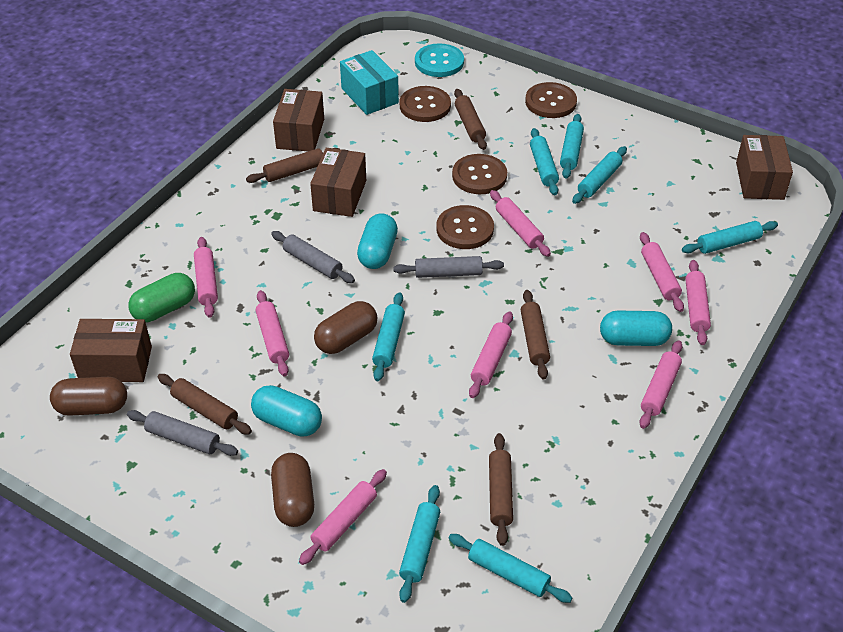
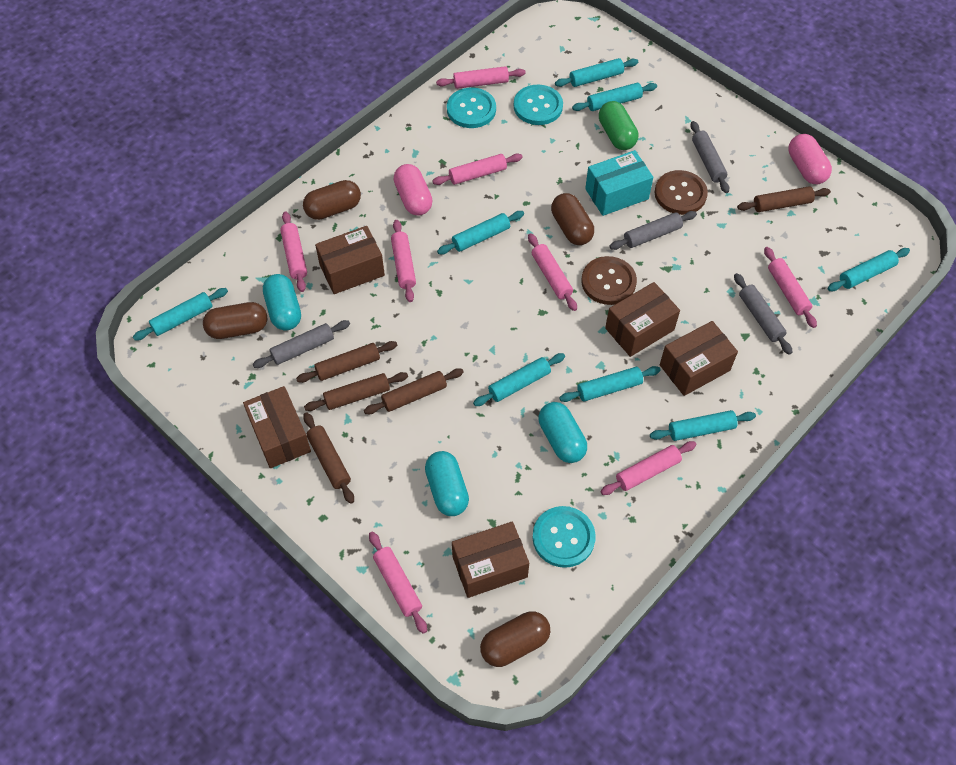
brown box: [70,319,152,382] [273,89,324,151] [310,148,366,217] [736,135,793,200] = 4 -> [243,386,311,468] [315,226,385,294] [452,521,529,598] [605,282,680,357] [660,321,738,396] = 5
brown button: [400,86,451,122] [437,205,494,249] [452,154,507,194] [525,82,577,118] = 4 -> [581,256,637,305] [654,170,708,215] = 2
brown capsule: [50,377,127,416] [271,453,314,527] [314,301,377,354] = 3 -> [203,302,267,339] [303,180,361,220] [480,611,550,667] [551,193,594,245] = 4
grey rolling pin: [127,410,238,456] [271,231,355,283] [393,256,504,278] = 3 -> [253,320,350,368] [609,211,697,250] [690,121,729,193] [734,273,792,355] = 4
pink capsule: none = 0 -> [394,164,433,215] [788,134,832,184] = 2
turquoise button: [415,43,464,77] = 1 -> [447,88,496,128] [514,84,563,125] [532,506,596,568] = 3
turquoise rolling pin: [372,292,405,381] [399,485,440,603] [449,534,572,603] [530,128,559,195] [560,114,584,179] [572,146,627,204] [682,221,778,254] = 7 -> [133,288,228,341] [437,211,524,254] [473,353,565,406] [555,58,638,87] [559,366,661,402] [572,83,657,111] [650,410,756,441] [827,248,910,291] = 8

